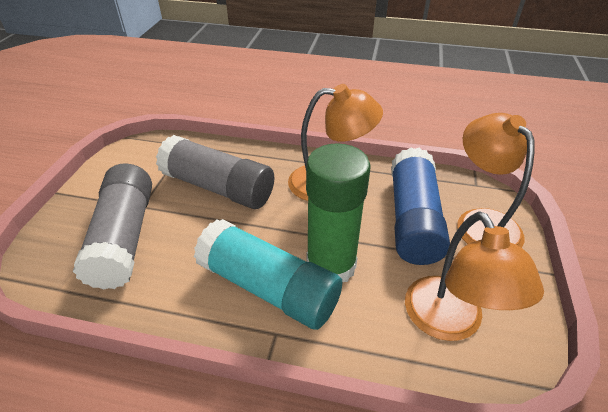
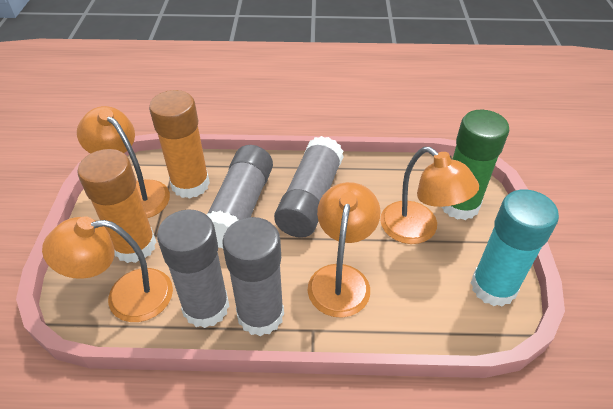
blue glue stick: [391,147,450,265] = 1 -> none = 0
grey glue stick: [73,163,152,290] [156,135,274,209] = 2 -> [157,210,229,328] [207,145,273,248] [222,217,284,336] [274,136,344,238] = 4
orange glue stick: none = 0 -> [77,149,156,263] [149,90,210,199] = 2
orange lamp: [288,84,383,201] [405,211,544,341] [457,113,535,248] = 3 -> [42,216,173,322] [77,106,170,218] [308,182,380,318] [380,147,479,244] = 4

